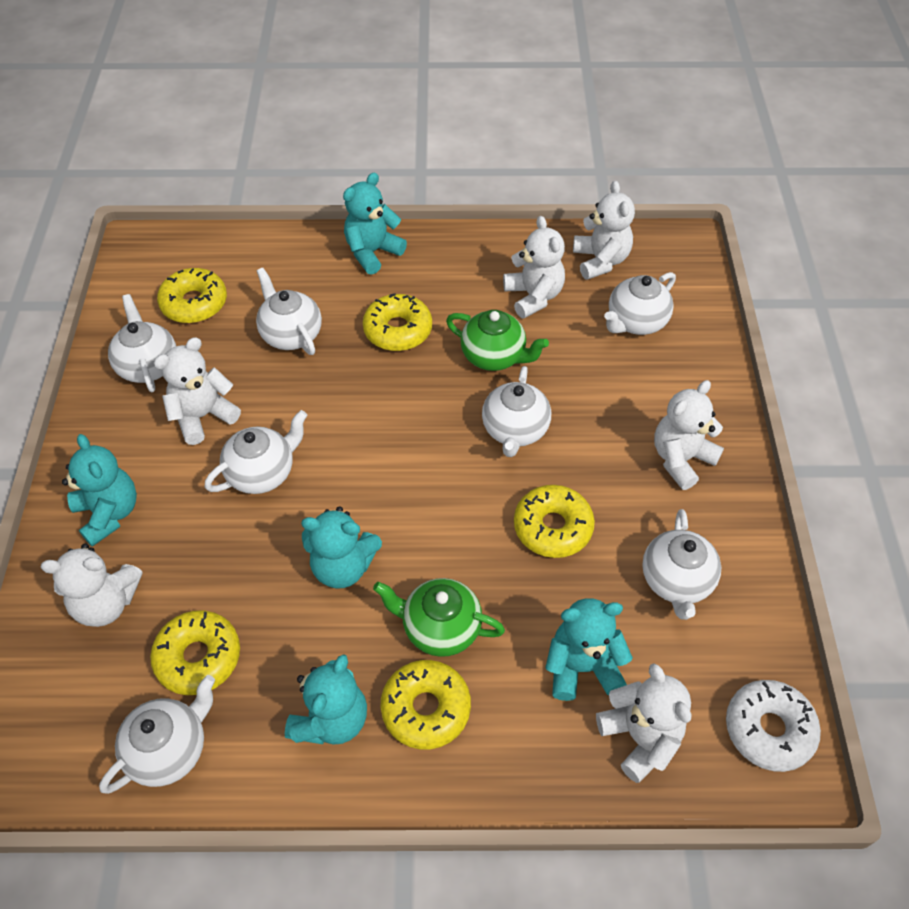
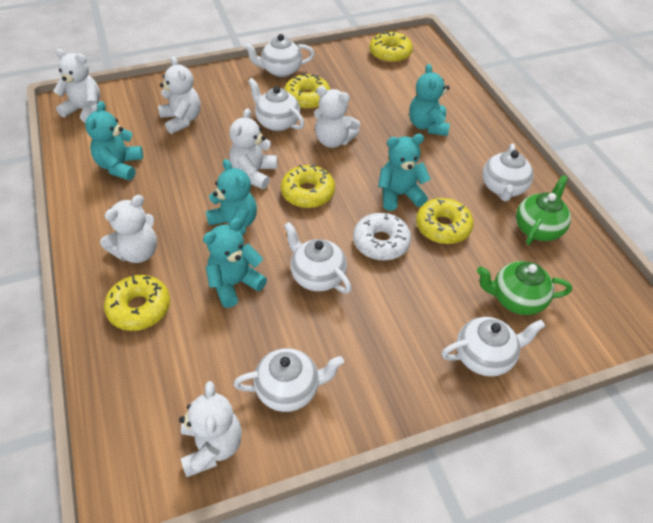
white teapot: [99,675,215,794] [108,294,176,392] [205,410,307,494] [256,268,322,355] [482,366,551,457] [604,272,676,335] [642,509,721,620] = 7 -> [234,348,344,412] [244,34,315,77] [248,78,305,131] [284,222,352,293] [441,317,545,377] [483,143,534,201] = 6

